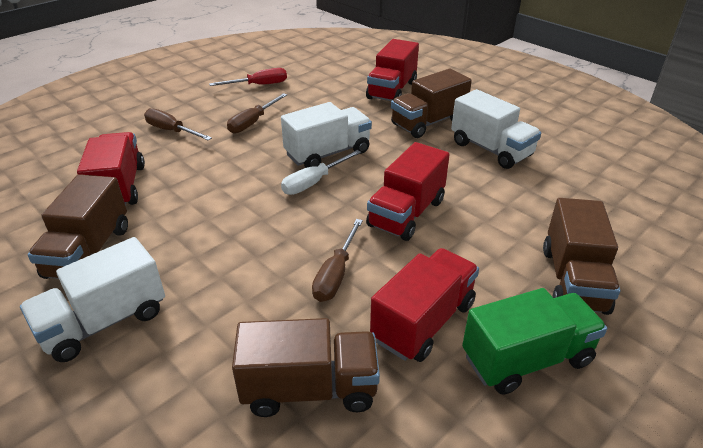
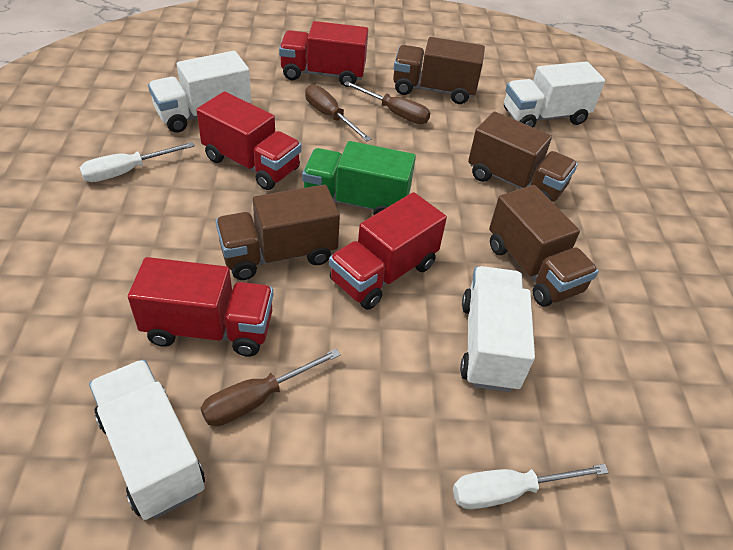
red screwdriver: [209,68,287,86] = 1 -> none = 0
white screwdriver: [281,150,361,195] = 1 -> [80,142,195,182] [453,464,609,509] = 2
white truck: [20,237,165,362] [281,102,372,168] [451,89,541,169] = 3 -> [89,360,205,520] [148,51,251,133] [460,266,535,392] [504,61,605,127] = 4

